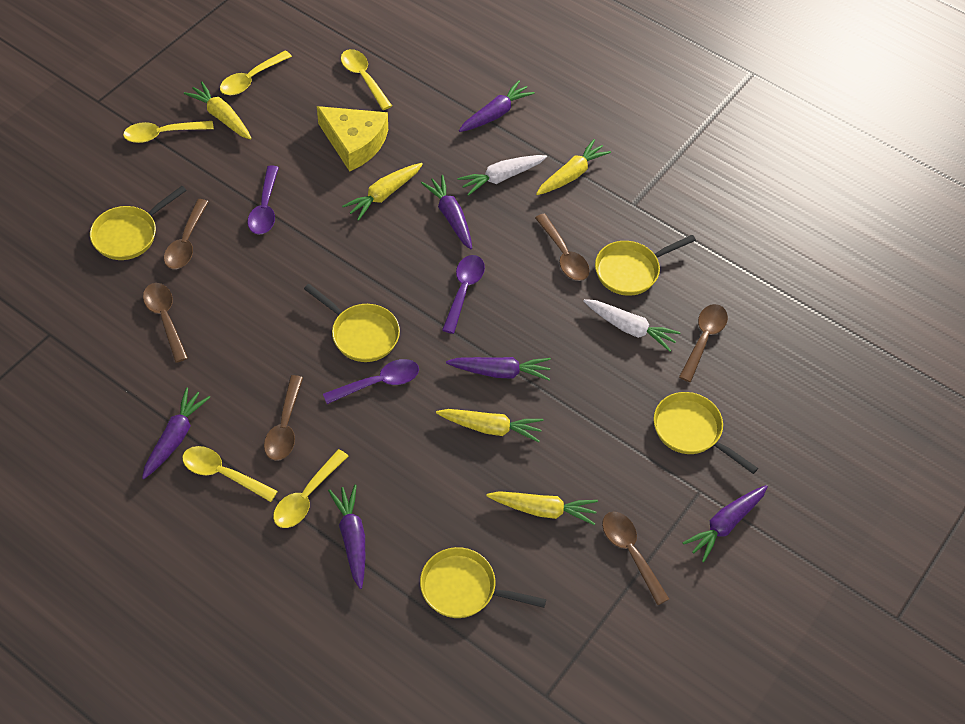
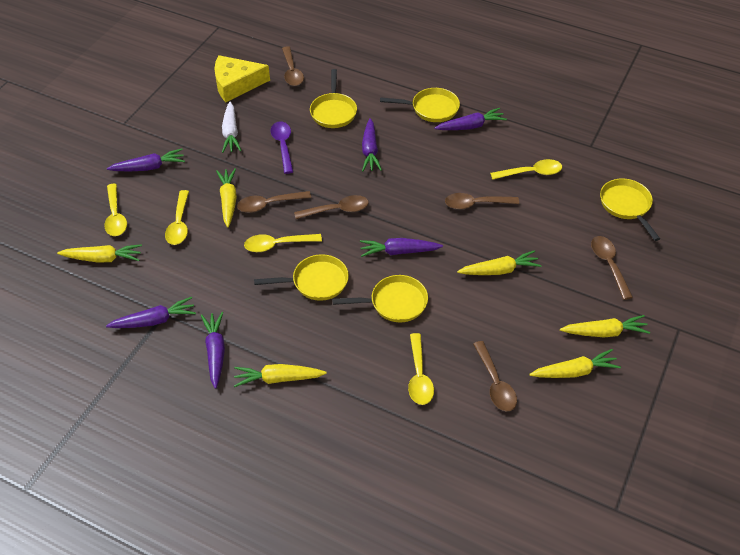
purple spoon: [248,165,279,235] [323,359,419,404] [442,255,485,334] = 3 -> [271,122,293,174] = 1
white carrot: [457,155,547,196] [583,299,681,352] = 2 -> [222,101,242,153] = 1
yellow carrot: [184,81,252,139] [342,163,423,221] [436,409,543,442] [486,491,598,525] [536,139,611,195] = 5 -> [57,244,142,263] [216,168,237,227] [234,364,327,387] [457,250,542,275] [529,349,621,378] [560,315,650,337] = 6

